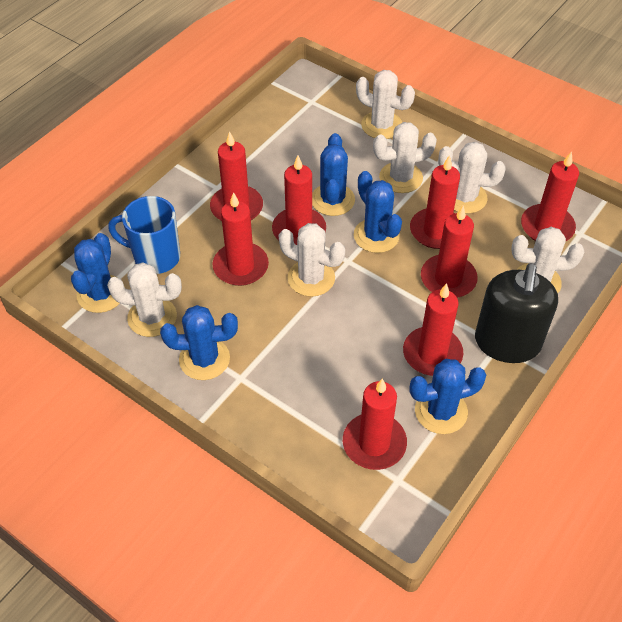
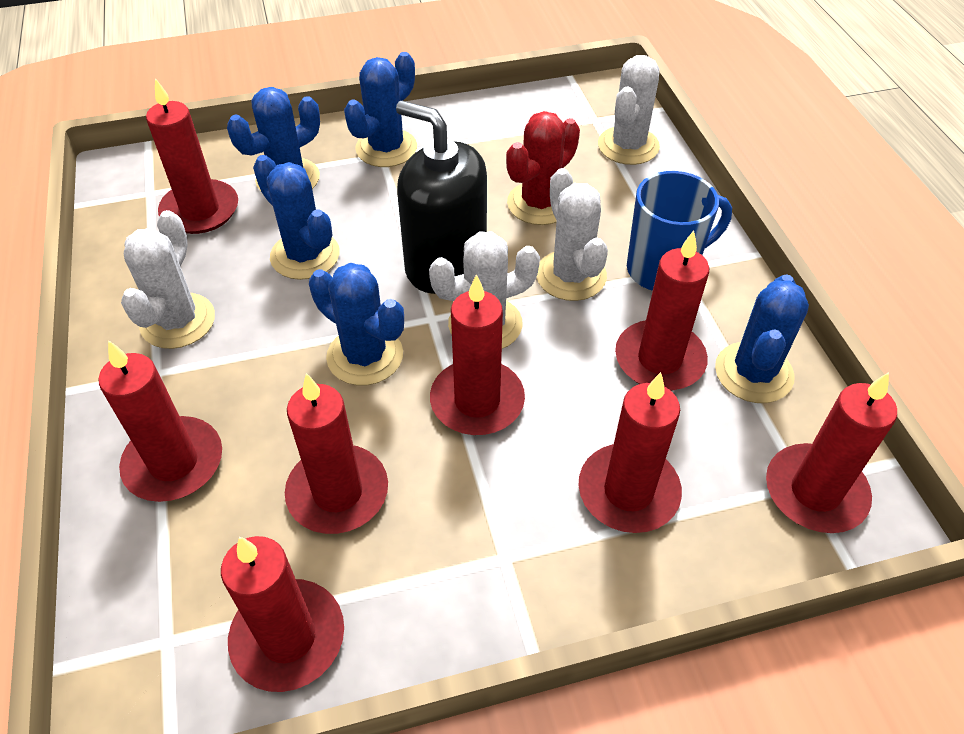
red cactus: none = 0 -> [506,111,580,225] = 1
white cactus: [107,262,182,337] [279,223,345,297] [356,70,415,139] [373,122,437,193] [438,142,506,214] [511,227,584,293] = 6 -> [121,210,215,349] [429,232,540,349] [537,168,608,301] [598,55,660,165] = 4

